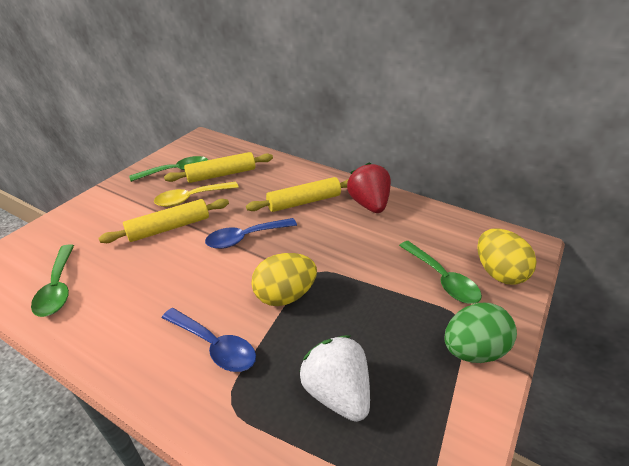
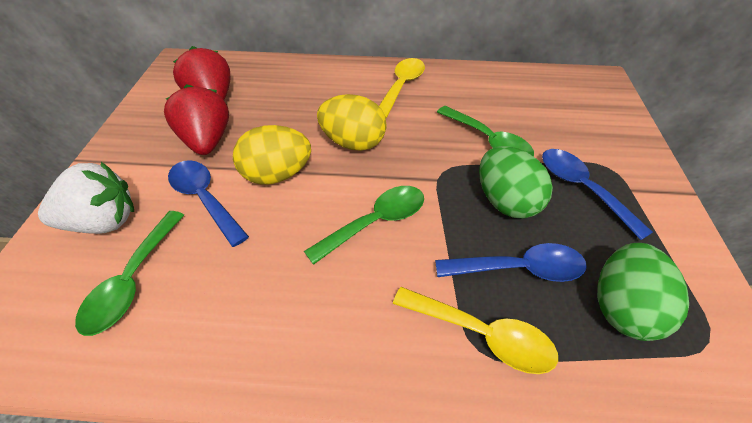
blue spoon: [162,308,256,372] [205,218,297,249] = 2 -> [168,160,249,247] [435,243,587,282] [542,149,653,240] = 3
green egg: [444,303,517,363] = 1 -> [479,146,553,219] [597,243,689,341] = 2
red strawberry: [347,162,391,213] = 1 -> [164,84,229,155] [173,46,231,100] = 2
yellow rolling pin: [98,199,229,243] [164,152,273,183] [246,177,349,212] = 3 -> none = 0
yellow spoon: [154,181,239,207] = 1 -> [379,58,425,118] [393,287,558,374] = 2

